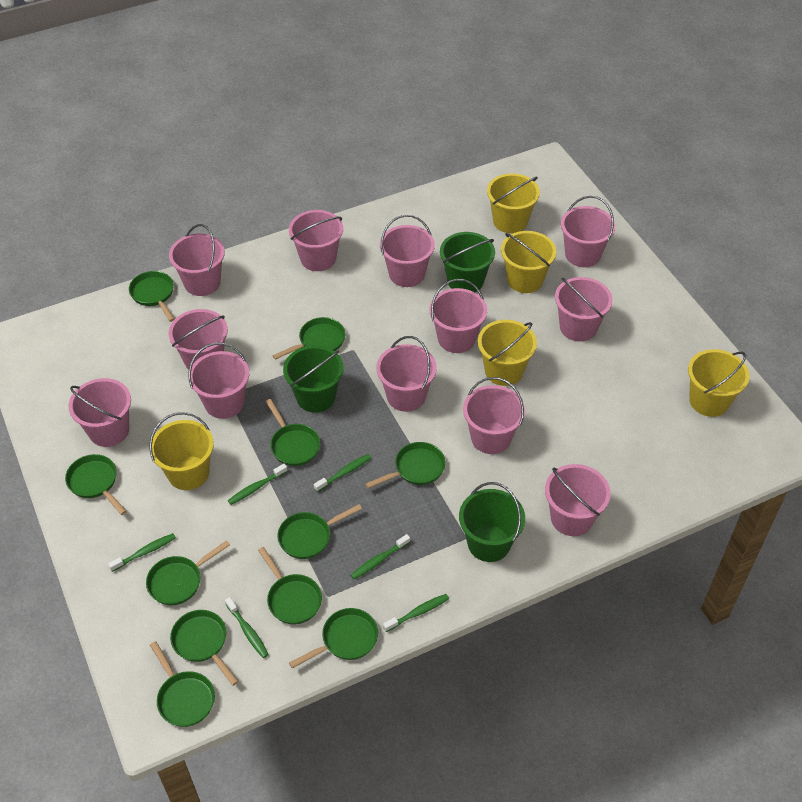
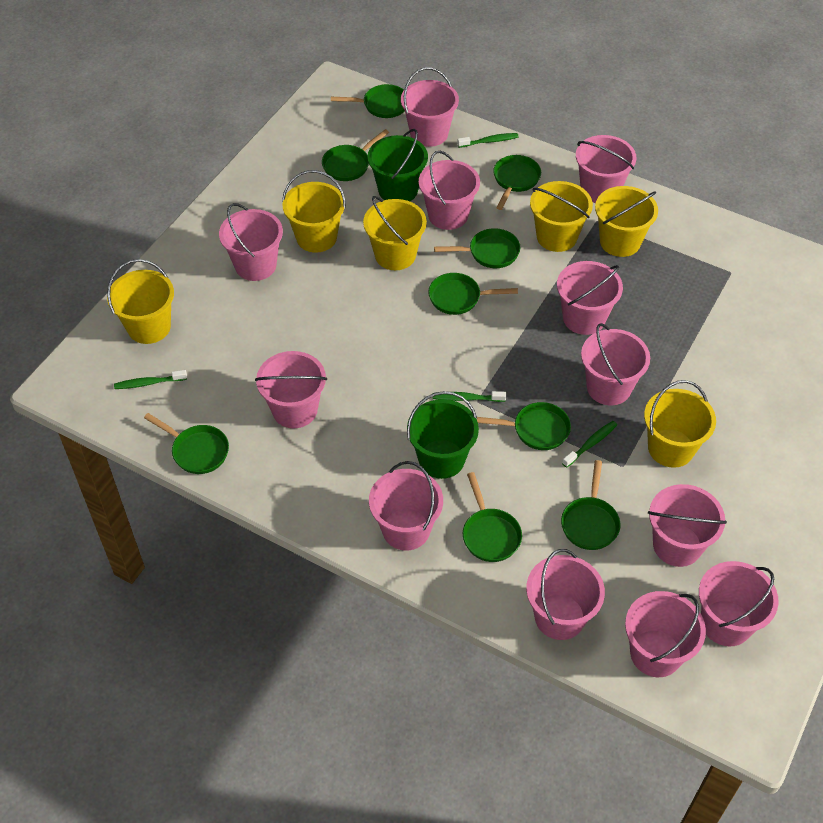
green bucket: [283,345,344,413] [440,232,495,292] [459,482,525,562] = 3 -> [367,129,428,201] [407,391,479,479] = 2
green pan: [65,454,127,515] [129,271,175,322] [146,540,230,605] [150,641,215,727] [170,610,239,686] [258,547,322,624] [266,399,320,466] [273,317,345,360] [278,504,362,559] [289,608,378,669] [365,442,446,489] = 11 -> [144,413,229,474] [322,129,389,181] [331,84,405,118] [428,273,518,315] [434,228,520,268] [463,472,522,562] [477,402,571,450] [493,155,541,210] [561,460,620,550] = 9
green toothbrush: [108,533,176,572] [225,597,269,658] [228,464,287,505] [314,454,371,492] [351,534,410,580] [383,594,449,632] = 6 -> [114,370,187,389] [433,391,506,402] [457,133,519,148] [562,421,617,468] = 4
yellow bucket: [149,412,214,490] [478,320,537,386] [487,173,540,233] [501,231,556,293] [688,349,750,417] = 5 -> [107,259,174,344] [282,170,346,253] [363,196,427,270] [530,181,593,252] [595,186,658,257] [644,380,716,468] = 6

